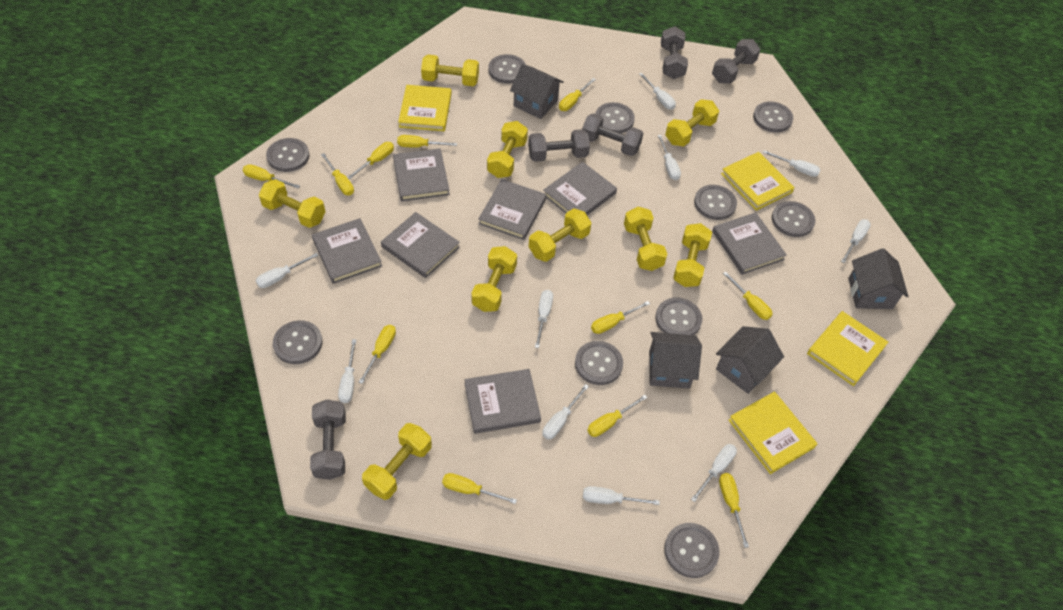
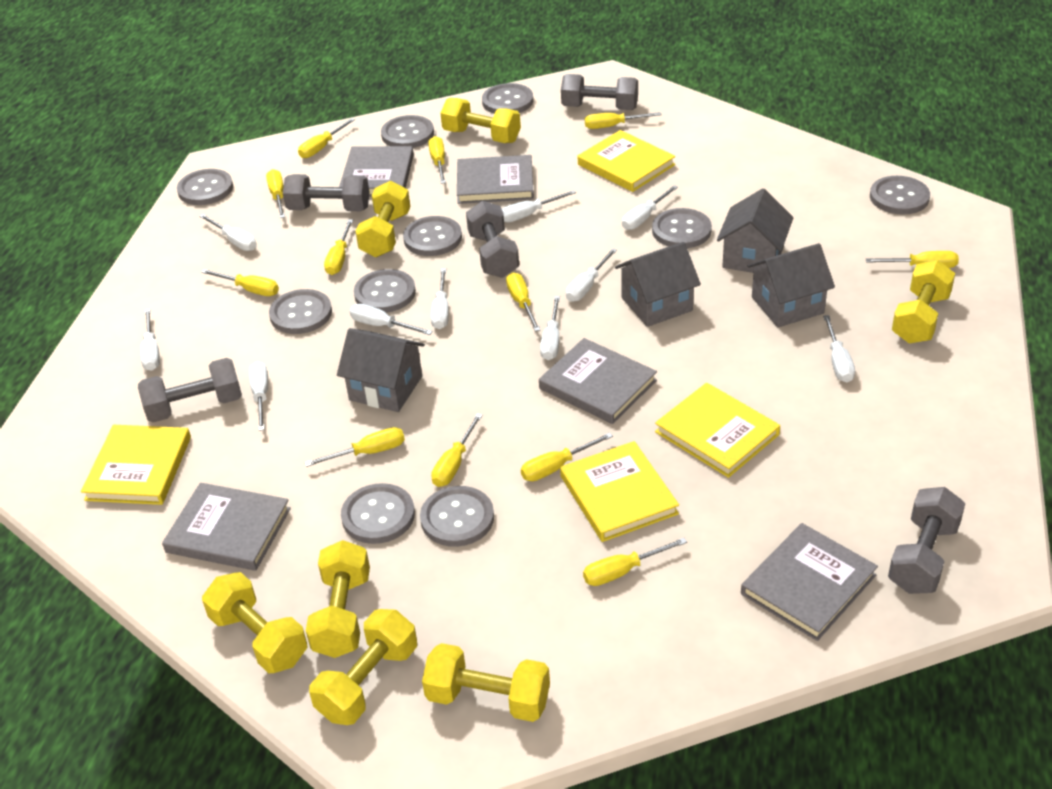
grey book: [312,218,382,284] [381,212,460,278] [393,148,450,202] [464,369,541,434] [478,179,546,240] [543,162,617,215] [712,212,787,275] = 7 -> [162,483,291,571] [339,146,414,197] [457,155,534,204] [539,338,657,424] [741,523,878,641] = 5
yellow dumbbell: [259,179,325,228] [362,423,432,500] [421,55,479,86] [471,246,517,312] [487,121,528,178] [529,208,591,262] [624,207,667,271] [665,99,719,147] [673,223,712,287] = 9 -> [202,572,307,673] [306,540,370,658] [309,609,417,725] [355,181,410,257] [422,643,550,722] [440,98,521,143] [892,260,955,344] = 7
yellow screwdriver: [243,164,300,189] [321,153,354,195] [347,142,394,179] [359,325,396,384] [397,135,457,148] [442,473,517,504] [559,78,596,111] [587,395,648,437] [591,301,650,334] [719,473,749,548] [723,272,773,320] = 11 -> [201,269,279,296] [266,169,285,218] [298,118,355,158] [305,427,405,467] [324,219,353,275] [428,136,446,184] [431,413,483,487] [506,272,541,331] [521,432,613,481] [583,538,687,586] [585,112,662,129] [866,251,959,268] = 12

